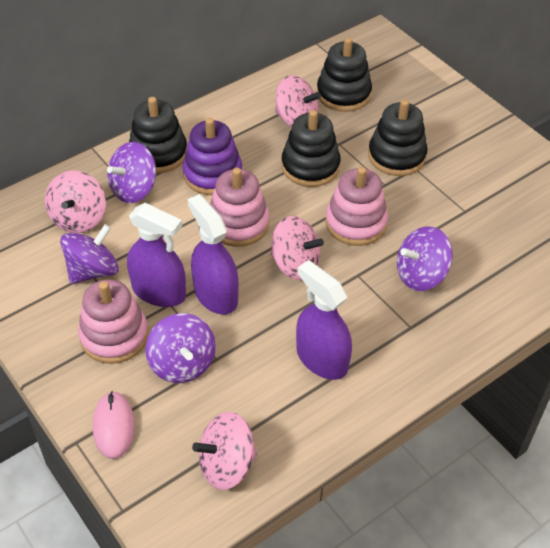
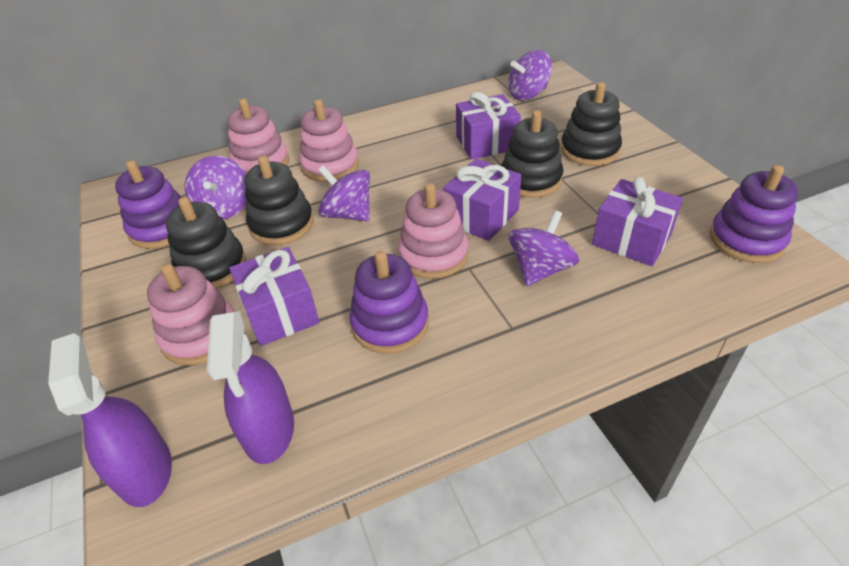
pink mouse: [92,391,135,459] = 1 -> none = 0
pink spinning top: [45,170,106,233] [192,412,257,490] [271,216,324,280] [275,75,321,128] = 4 -> none = 0
pink stacking toy: [78,279,148,364] [210,168,269,247] [325,167,388,246] = 3 -> [147,264,234,365] [227,98,289,174] [299,99,359,182] [398,183,468,279] = 4
purple gift: none = 0 -> [229,247,319,346] [443,159,521,241] [456,92,521,160] [592,177,683,266] = 4
purple spray bottle: [127,203,186,307] [188,194,239,315] [296,260,352,380] = 3 -> [48,333,172,507] [207,311,294,464] = 2
purple stacking toy: [183,118,242,195] = 1 -> [115,160,181,249] [349,251,429,354] [709,165,798,263] = 3

